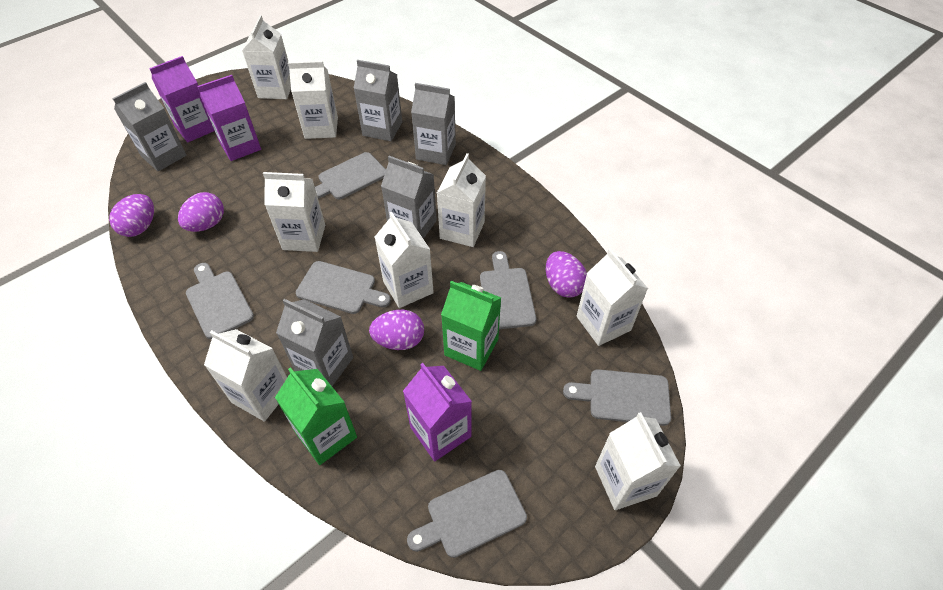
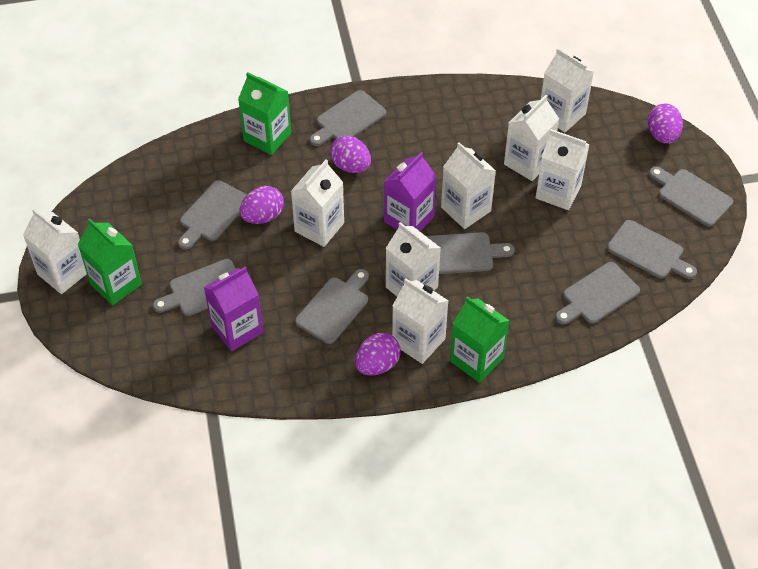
green carton: [275,367,357,465] [441,281,501,371] = 2 -> [77,219,142,306] [238,72,291,155] [450,296,510,383] = 3
grey carton: [112,82,187,171] [276,299,353,386] [354,60,402,141] [381,156,437,239] [411,83,456,165] = 5 -> none = 0
grey cutting board: [186,263,254,339] [296,261,391,314] [315,152,386,199] [407,470,527,558] [480,251,536,329] [563,369,671,426] = 6 -> [153,259,236,316] [178,180,247,250] [295,269,369,344] [310,90,386,146] [426,232,515,274] [555,262,640,325] [607,220,697,279] [649,166,733,227] = 8
purple carton: [149,56,215,143] [197,75,261,161] [403,363,472,461] = 3 -> [204,266,263,351] [384,152,437,231] = 2

